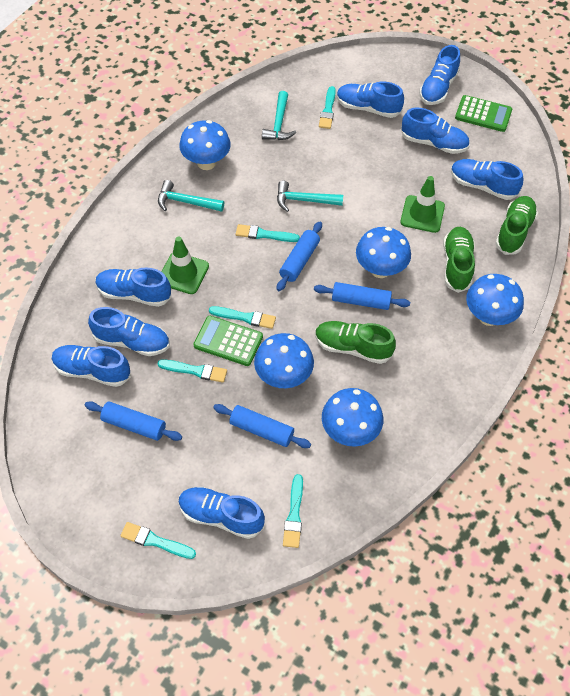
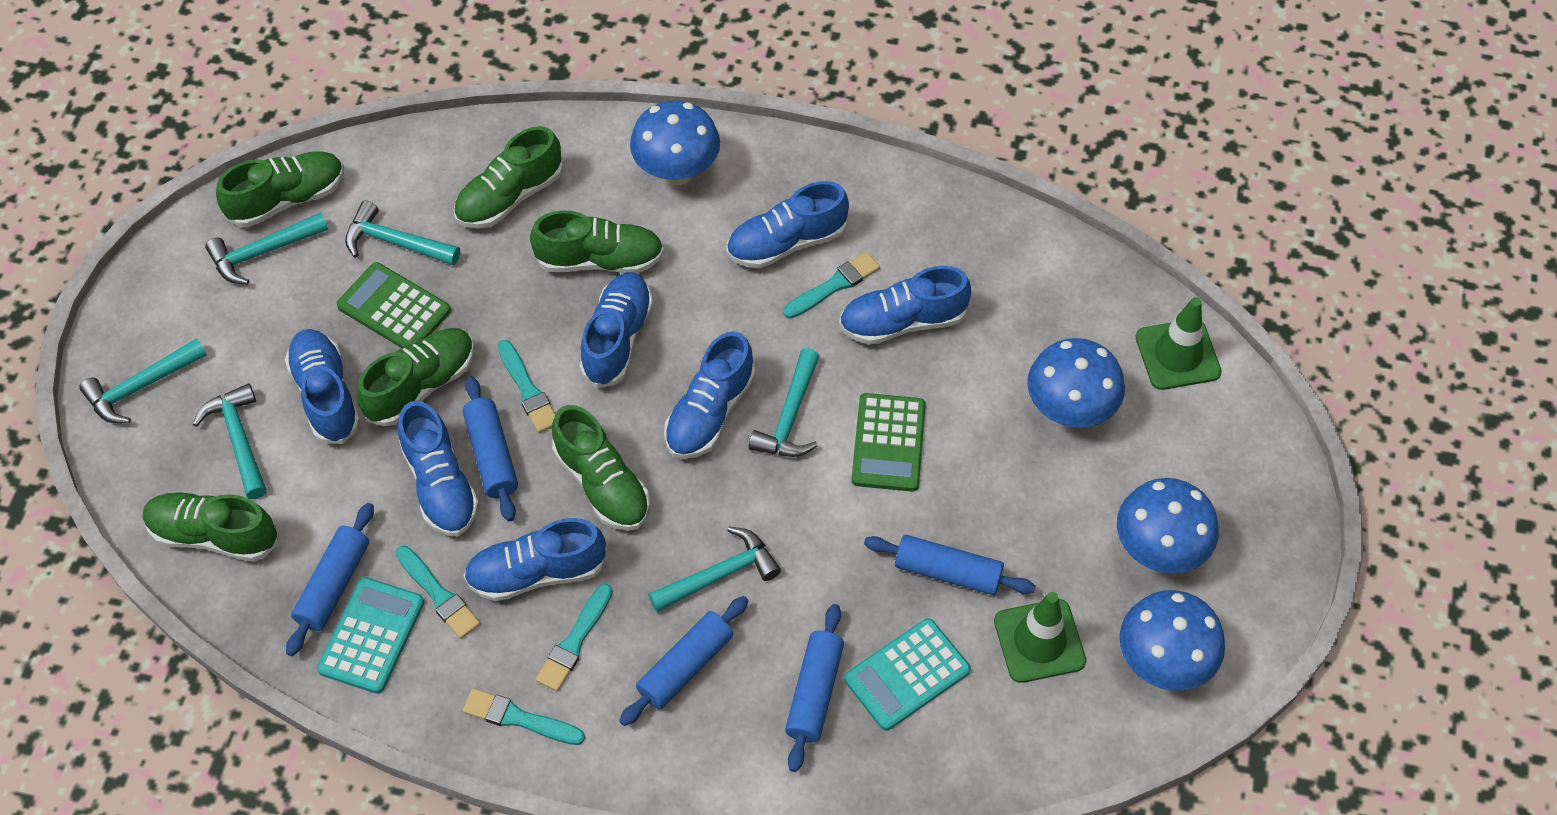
blue mushroom: [179,120,231,170] [254,333,314,388] [322,388,383,447] [356,227,411,278] [466,274,524,326] = 5 -> [630,100,720,185] [1027,338,1125,428] [1117,478,1219,574] [1119,590,1225,691] = 4
blue rolling pin: [85,401,182,441] [213,404,311,448] [277,222,322,291] [314,282,410,310] = 4 -> [286,503,374,656] [463,377,518,521] [619,596,748,726] [785,604,844,772] [864,535,1035,595] = 5
blue shoe: [52,345,131,387] [88,307,170,356] [96,267,172,307] [178,487,265,539] [337,81,404,118] [401,108,470,154] [419,45,460,105] [451,159,523,200] = 8 -> [285,329,360,444] [398,401,479,536] [464,518,607,601] [580,272,653,388] [664,331,755,459] [727,181,849,268] [839,266,971,345] = 7
green shoe: [315,321,396,364] [443,227,475,293] [495,196,538,255] = 3 -> [143,492,279,562] [216,151,344,227] [357,328,475,426] [453,126,563,229] [530,210,664,273] [552,405,650,531] = 6
turquoise brush: [120,522,196,559] [157,359,227,383] [209,306,276,329] [236,224,300,242] [283,474,303,548] [319,86,336,129] = 6 -> [396,546,481,639] [462,688,585,745] [498,340,556,433] [536,583,613,691] [783,252,880,319] = 5
turquoise calculator: none = 0 -> [317,577,424,694] [844,618,971,731] = 2
turquoise hammer: [158,180,224,212] [262,91,296,140] [277,181,343,212] = 3 -> [79,338,207,423] [193,383,267,499] [205,212,328,285] [345,201,460,265] [648,527,781,612] [749,348,820,457] = 6

